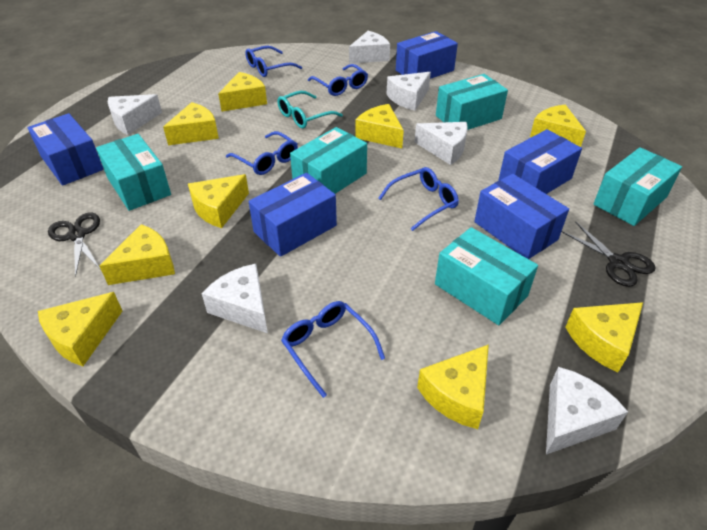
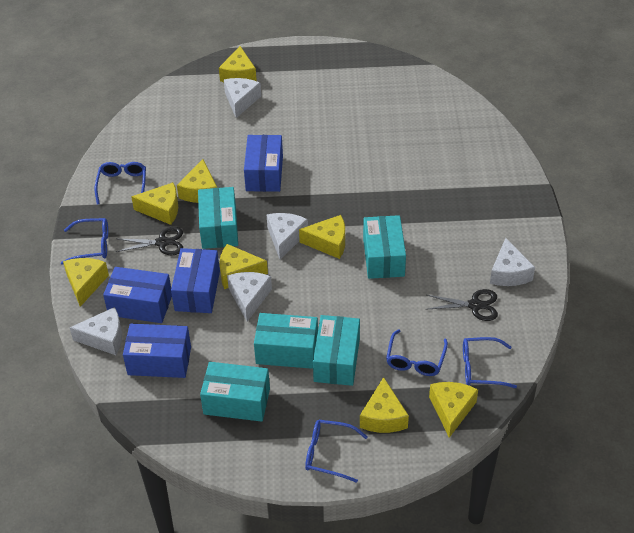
blue box: [27,113,104,186] [248,173,337,257] [396,31,458,79] [474,174,569,259] [498,129,582,194] = 5 -> [103,267,172,323] [123,324,191,378] [171,248,220,313] [244,135,283,192] = 4
turquoise glasses: [277,91,343,128] = 1 -> none = 0
white cheese: [108,94,162,135] [202,264,268,333] [349,31,390,64] [387,72,431,111] [414,122,468,165] [546,367,628,455] = 6 -> [69,307,122,355] [224,78,261,118] [227,272,272,321] [267,213,308,259] [490,238,535,286] = 5
yellow cheese: [38,292,122,366] [99,224,175,285] [163,102,219,145] [188,174,249,228] [218,72,267,112] [355,104,404,148] [417,344,489,429] [530,105,586,147] [566,302,643,372] = 9 -> [63,258,109,307] [131,182,178,225] [177,159,217,203] [219,46,257,82] [219,244,268,289] [299,215,345,259] [360,377,409,433] [429,382,478,438] = 8

